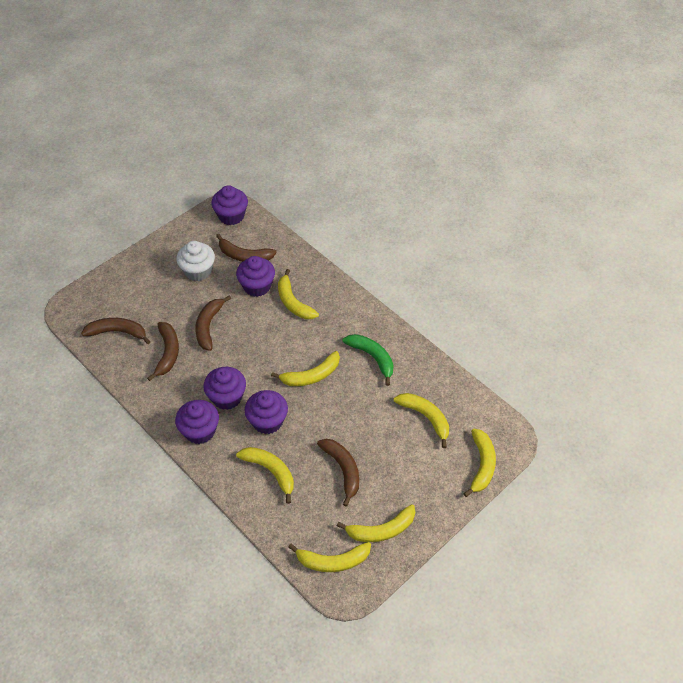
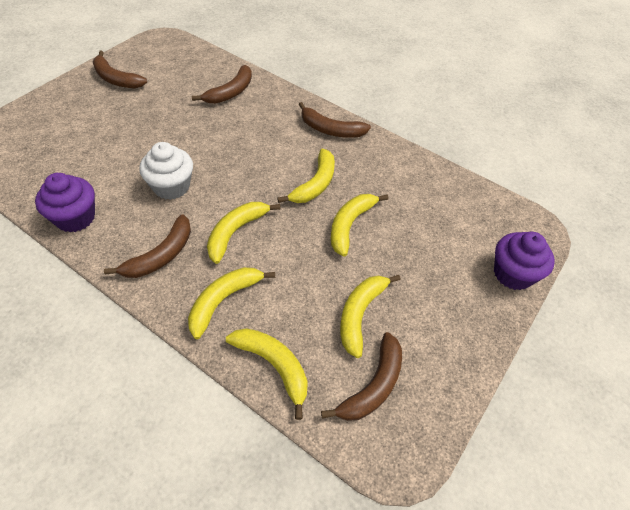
green banana: [343,334,394,386] = 1 -> none = 0
purple cupcake: [175,400,219,444] [203,367,246,410] [211,185,248,225] [236,256,275,297] [245,390,288,434] = 5 -> [35,173,95,232] [494,232,555,290] = 2
yellow banana: [236,447,294,504] [271,351,340,386] [278,269,319,319] [288,542,371,572] [337,504,415,542] [394,393,449,448] [463,429,496,497] = 7 -> [188,267,275,339] [207,202,280,264] [226,328,308,420] [277,148,335,203] [331,194,389,257] [340,275,401,358] = 6

